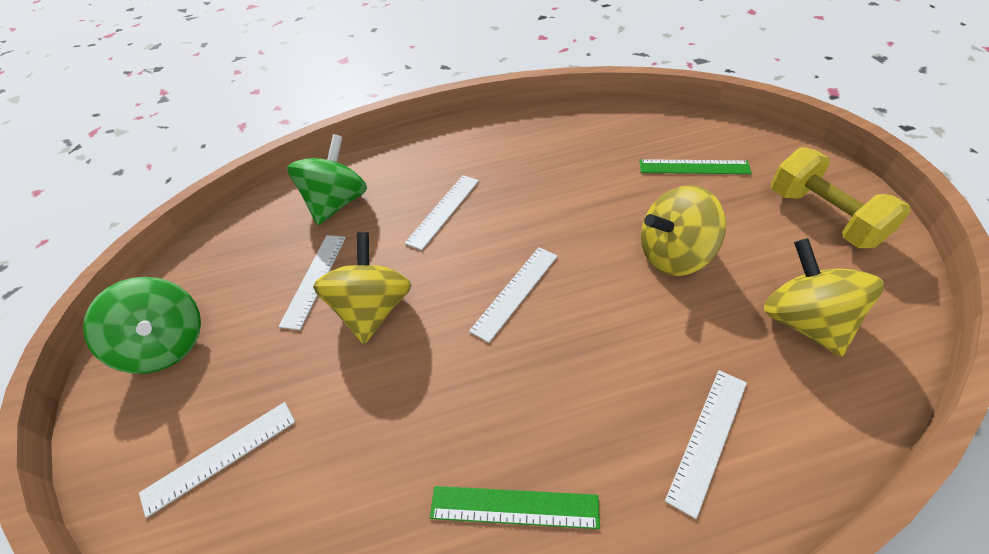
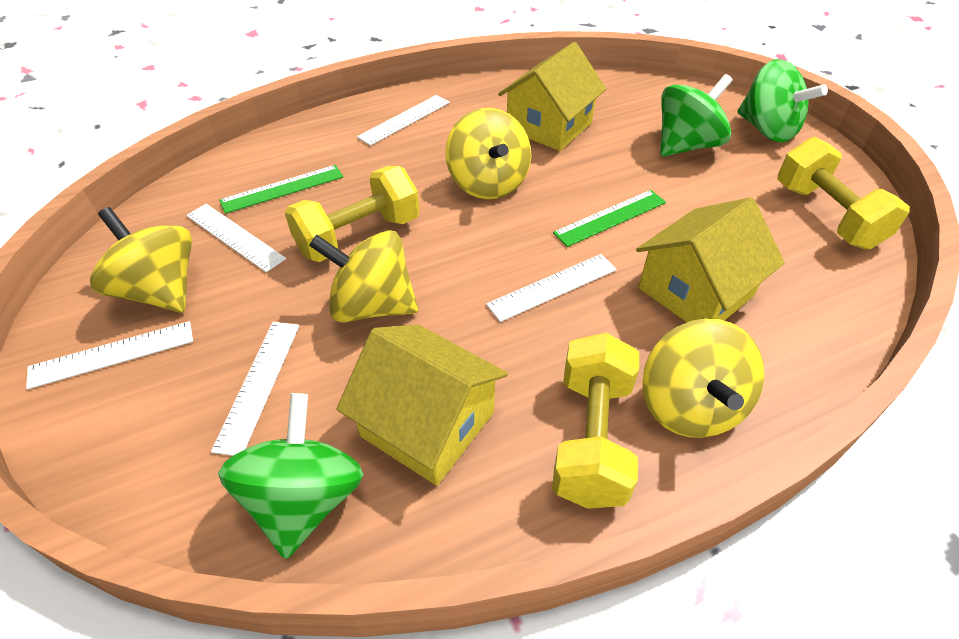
green spinning top: [83,277,201,374] [287,134,367,225] = 2 -> [218,393,364,559] [660,74,733,157] [737,59,828,142] = 3
yellow dumbbell: [771,147,911,248] = 1 -> [285,166,420,262] [552,333,639,509] [777,137,910,249] = 3
yellow house: none = 0 -> [336,324,508,486] [498,42,606,151] [636,197,785,322] = 3
yellow spinning top: [313,232,411,344] [641,185,726,276] [764,238,884,357] = 3 -> [90,207,192,313] [309,230,418,323] [445,108,531,199] [642,318,764,438] = 4

